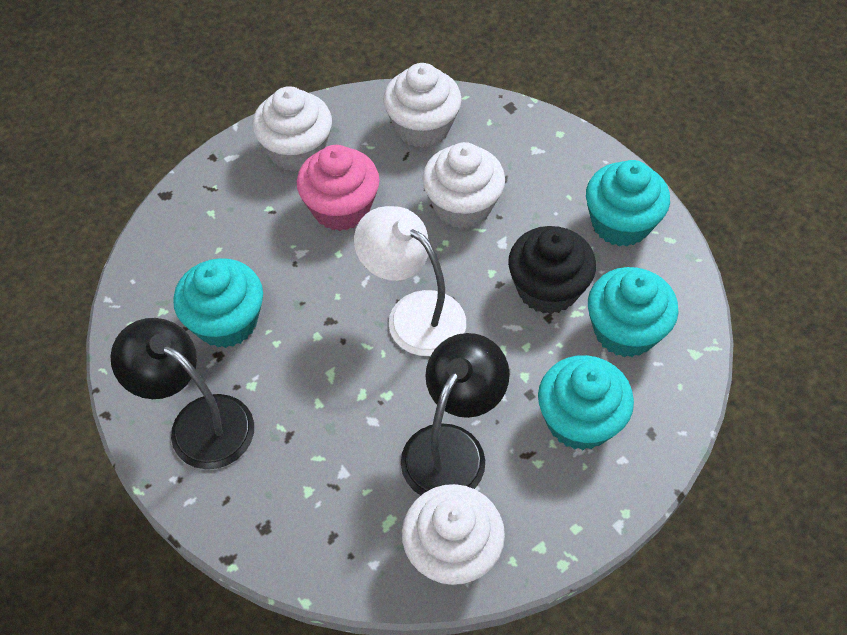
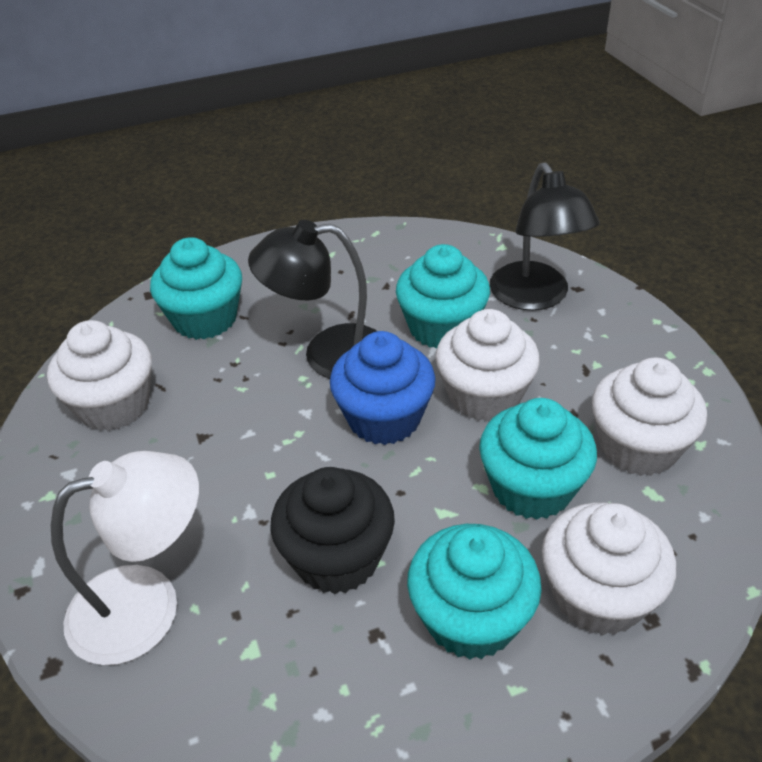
blue cupcake: none = 0 -> [330,331,436,445] = 1
pink cupcake: [297,145,380,231] = 1 -> none = 0

